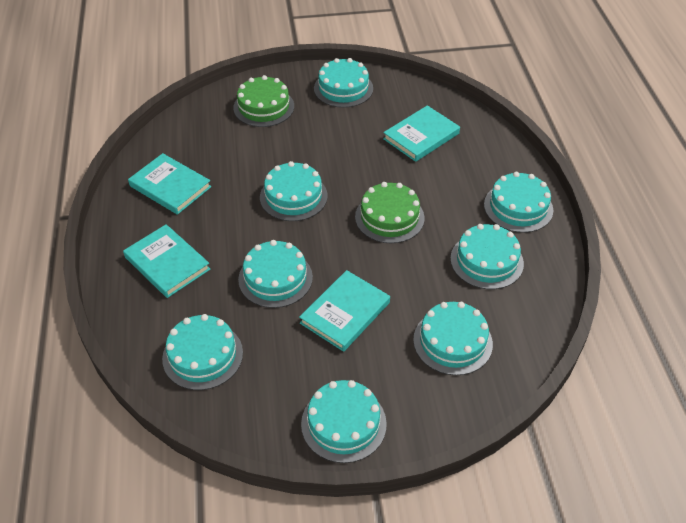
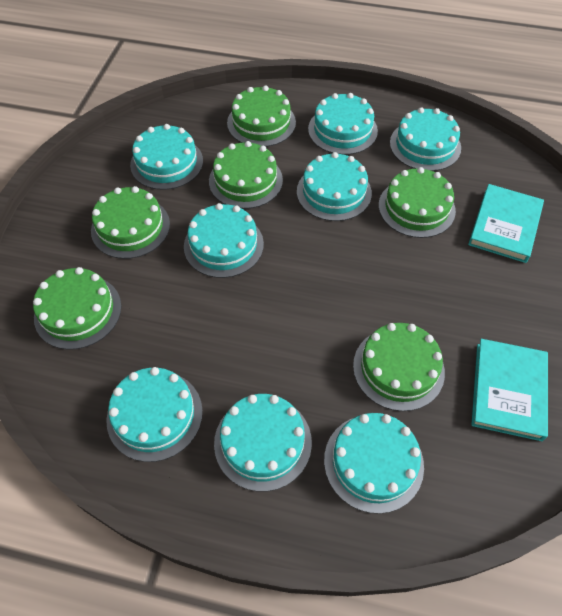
green cake: [233,75,294,127] [355,182,425,243] = 2 -> [33,267,121,350] [91,186,170,259] [209,141,283,209] [227,85,296,147] [353,323,445,411] [379,167,456,238] = 6
turquoise book: [123,224,210,298] [128,153,211,215] [299,270,390,352] [383,105,460,162] = 4 -> [468,184,544,263] [471,339,548,441] = 2

